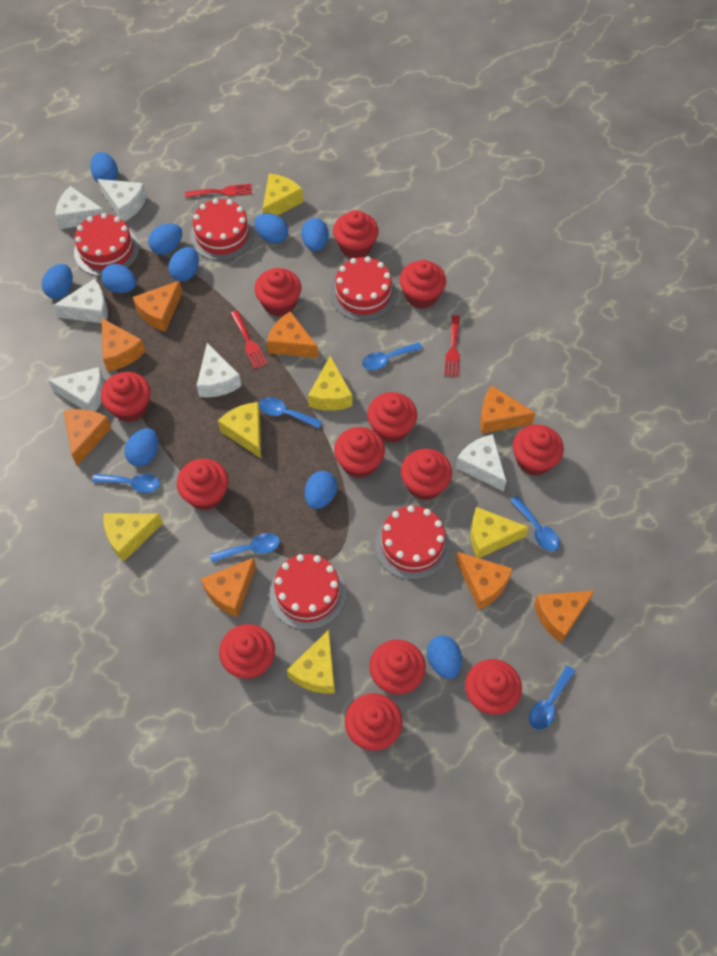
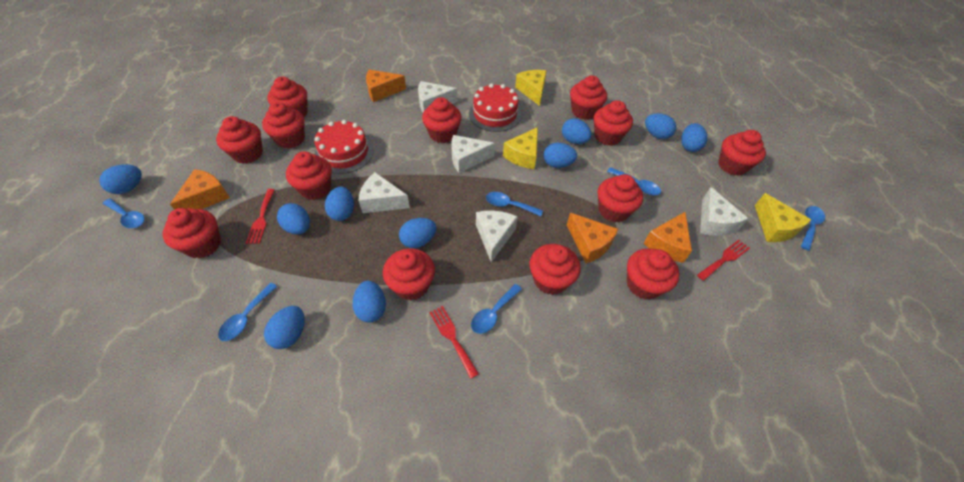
orange cheese: [64,409,111,466] [101,318,145,371] [133,280,182,332] [201,558,256,617] [267,311,318,358] [456,552,513,610] [480,386,535,434] [534,590,595,643] = 8 -> [170,169,230,210] [366,70,406,102] [567,213,618,263] [643,212,692,263] = 4
red cake: [74,213,139,276] [190,198,254,261] [269,554,346,630] [330,256,397,321] [375,505,450,580] = 5 -> [314,120,373,174] [469,83,521,132] = 2
white cheese: [48,367,104,412] [53,279,108,323] [55,186,105,229] [97,179,147,222] [197,343,241,397] [456,434,506,491] = 6 -> [359,172,410,213] [418,81,457,112] [451,135,495,173] [476,211,518,262] [700,187,748,236] = 5
yellow cheese: [103,513,163,562] [218,402,261,458] [262,173,303,216] [287,630,335,694] [308,356,353,411] [471,507,529,558] = 6 -> [503,127,538,169] [515,70,547,106] [755,193,811,242] = 3

